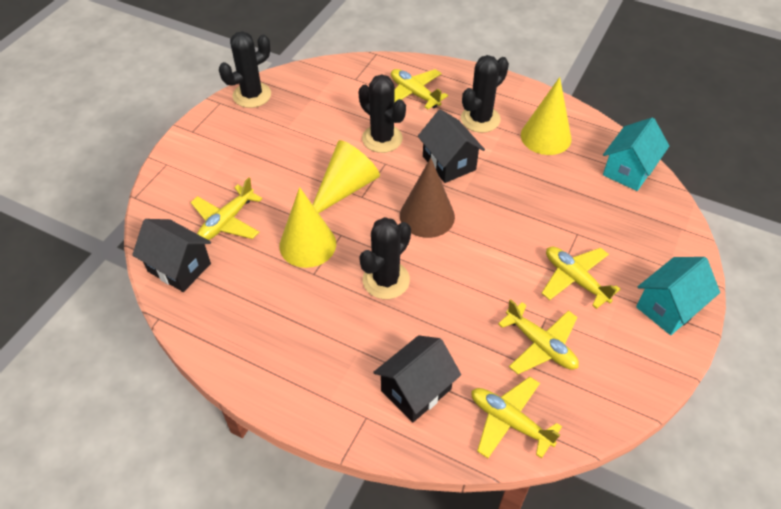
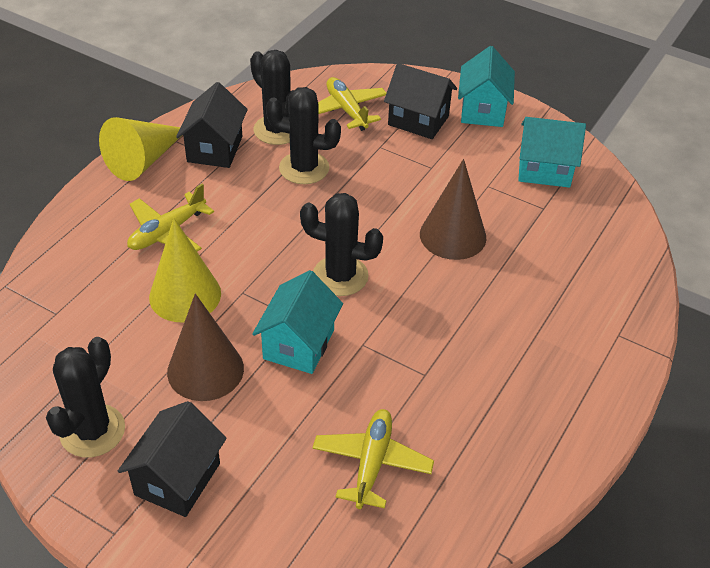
brown cone: [400,158,455,238] = 1 -> [167,294,244,401] [420,159,486,260] = 2
turquoise house: [603,117,669,191] [636,257,720,335] = 2 -> [252,270,343,374] [458,46,515,127] [518,117,586,188] = 3
yellow cone: [279,187,336,268] [313,140,380,213] [521,77,571,155] = 3 -> [99,117,181,181] [149,218,221,323] = 2
yellow plane: [190,177,262,240] [391,69,448,109] [471,377,562,458] [498,299,579,374] [542,246,620,309] = 5 -> [127,184,214,252] [312,409,434,509] [318,77,386,131] = 3

